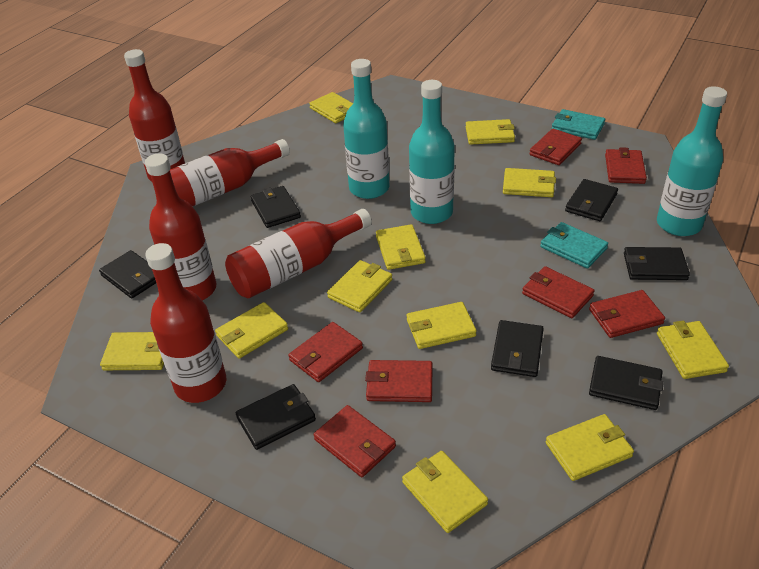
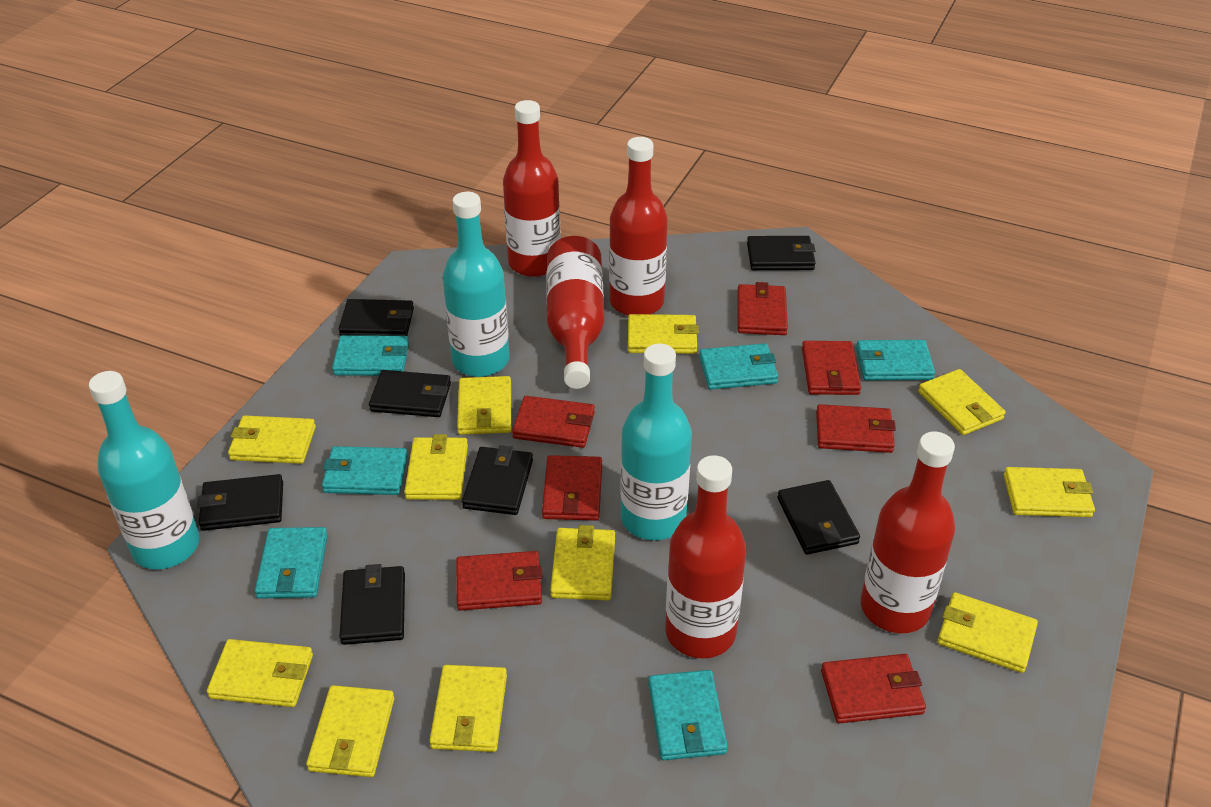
turquoise wallet: [540,222,608,268] [552,109,605,140] = 2 -> [255,527,328,599] [322,446,408,495] [332,335,409,376] [648,670,728,760] [699,343,778,390] [856,340,935,381] = 6

